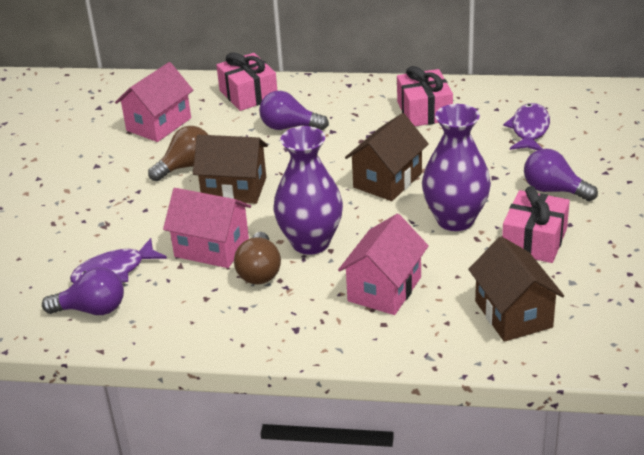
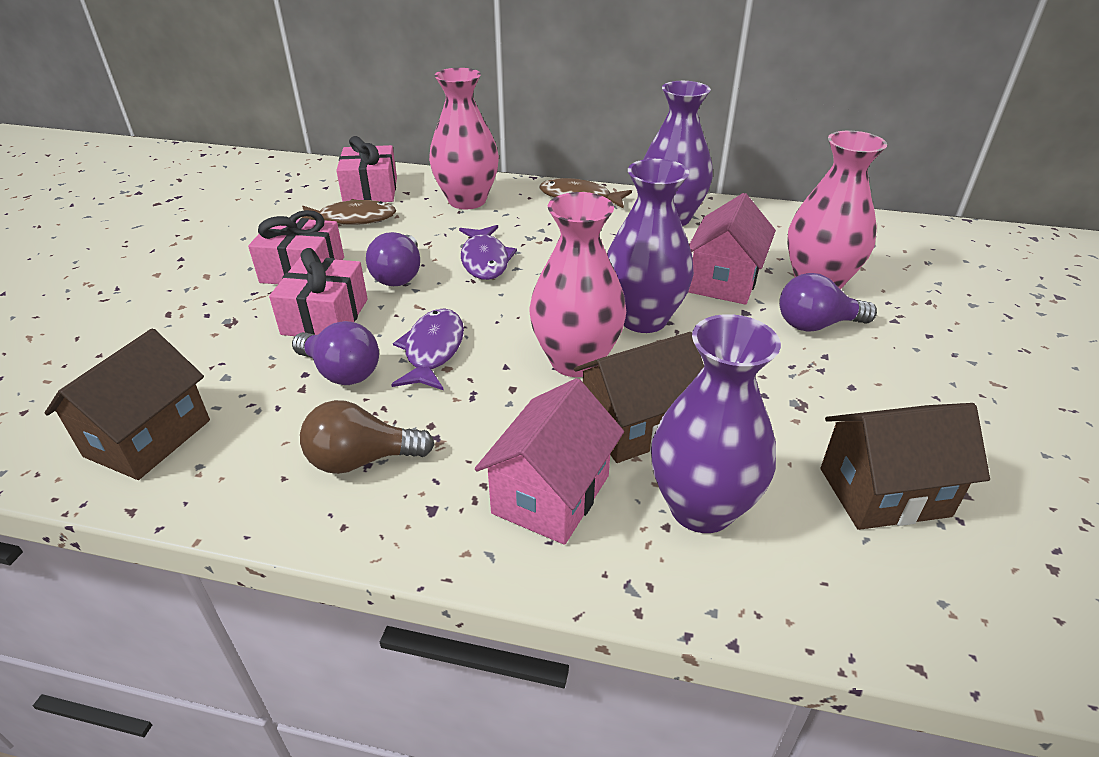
brown fish: none = 0 -> [302,199,396,225] [539,178,632,208] = 2
brown light bulb: [148,126,208,181] [234,232,281,284] = 2 -> [300,400,435,474] = 1
pink house: [115,62,193,142] [163,188,251,268] [338,214,429,315] = 3 -> [475,378,624,545] [688,193,776,305] = 2
pink vase: none = 0 -> [429,68,499,209] [529,192,626,377] [787,131,887,290] = 3
purple vase: [273,126,343,255] [422,104,491,231] = 2 -> [607,159,694,333] [643,81,713,226] [651,314,781,533] = 3

